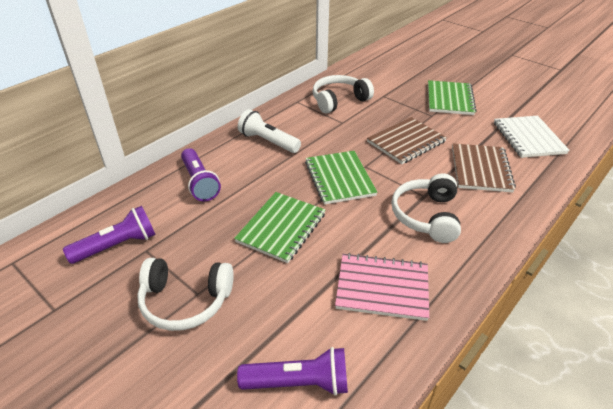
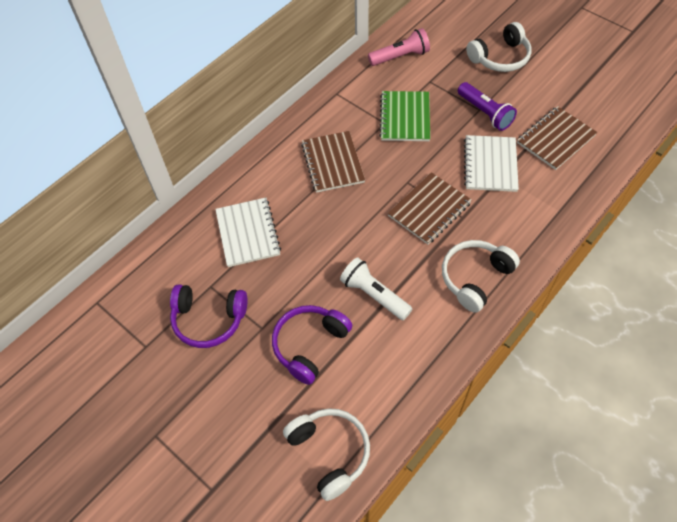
brown notebook: [367,117,447,164] [452,143,516,192] = 2 -> [301,131,365,193] [388,172,472,244] [517,106,597,170] = 3
green notebook: [234,192,325,263] [305,151,378,205] [428,80,477,115] = 3 -> [379,91,430,141] = 1
pink flashlight: none = 0 -> [368,28,430,66] = 1
pink notebook: [335,253,429,321] = 1 -> none = 0
purple flashlight: [63,206,156,264] [181,148,221,201] [237,347,348,396] = 3 -> [458,82,517,131] = 1
purple headphones: none = 0 -> [170,284,248,348] [272,305,352,385] = 2
white notebook: [494,116,570,158] = 1 -> [215,198,281,267] [464,135,519,192] = 2

